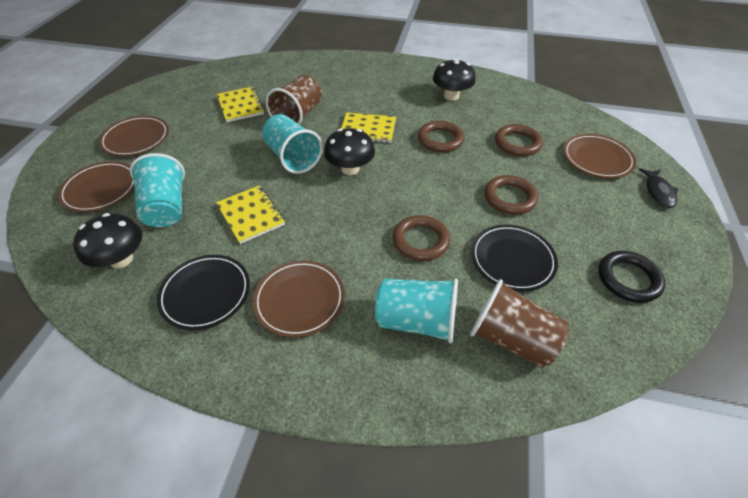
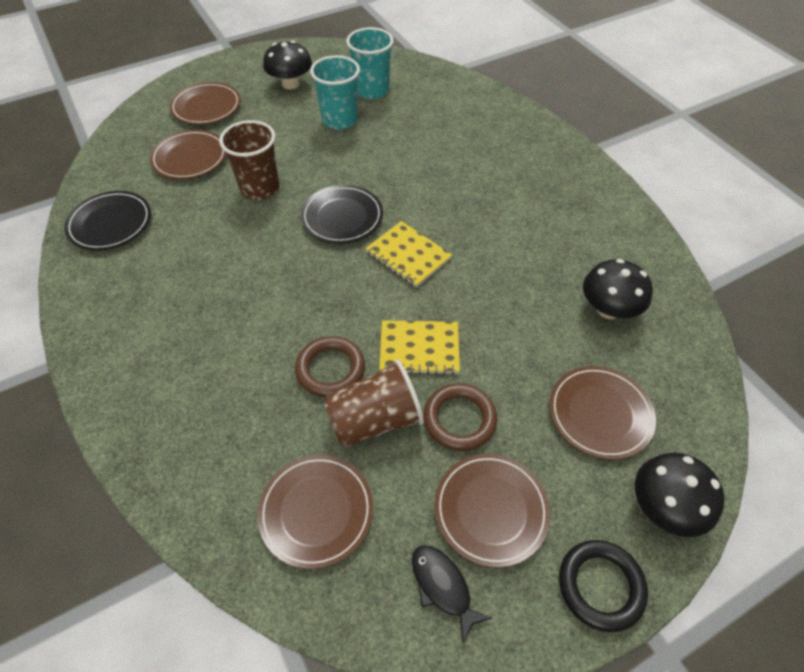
brown plate: [58,161,135,212] [99,116,169,156] [253,260,345,338] [563,134,636,178] = 4 -> [150,130,226,179] [169,82,241,125] [257,455,373,569] [434,453,550,568] [549,366,656,460] = 5
brown ring: [393,215,450,261] [418,121,464,153] [484,175,538,215] [495,124,543,156] = 4 -> [295,336,365,398] [423,383,497,451] = 2
turquoise cup: [130,153,185,227] [262,114,323,174] [375,278,458,343] = 3 -> [310,55,360,130] [346,27,394,99] = 2
yellow notebook: [216,185,285,244] [217,87,264,122] [341,112,396,143] = 3 -> [365,221,452,287] [379,320,460,375] = 2

